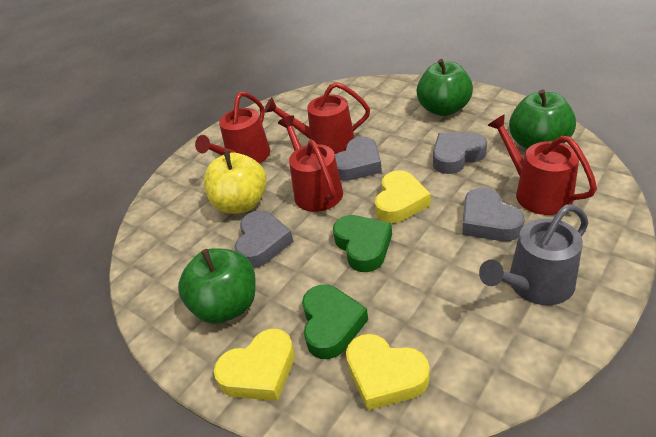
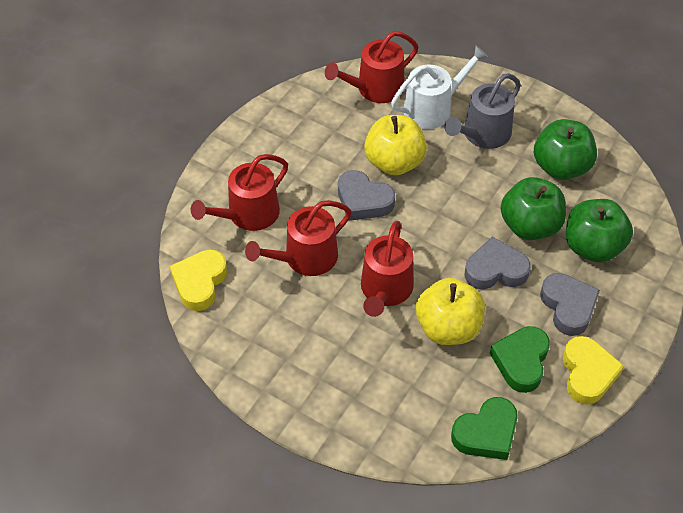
grey heart: [235,210,293,268] [335,136,382,181] [433,132,487,174] [462,188,525,241] = 4 -> [338,170,395,221] [464,237,531,290] [540,273,600,336] = 3
white watering can: none = 0 -> [391,46,488,129] = 1
yellow apple: [203,150,267,214] = 1 -> [364,115,427,175] [416,278,485,345] = 2
yellow heart: [214,329,295,401] [346,334,430,411] [375,170,431,223] = 3 -> [170,250,227,311] [563,336,624,405] = 2

